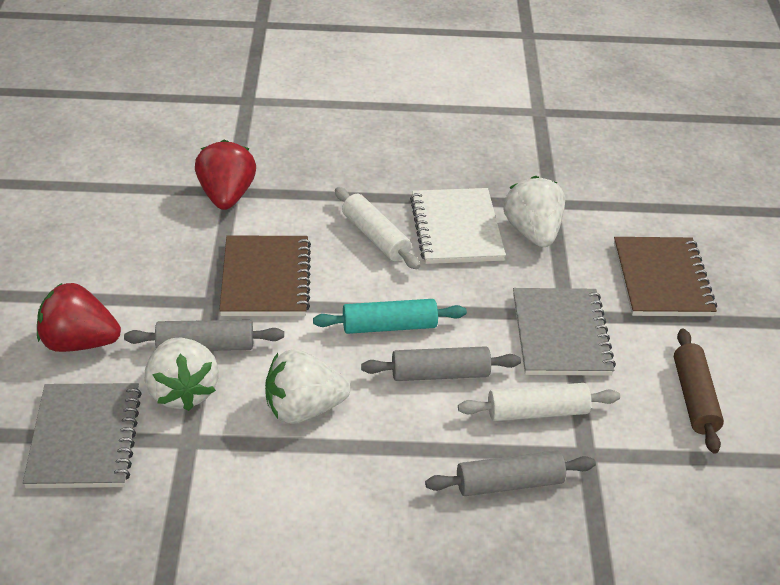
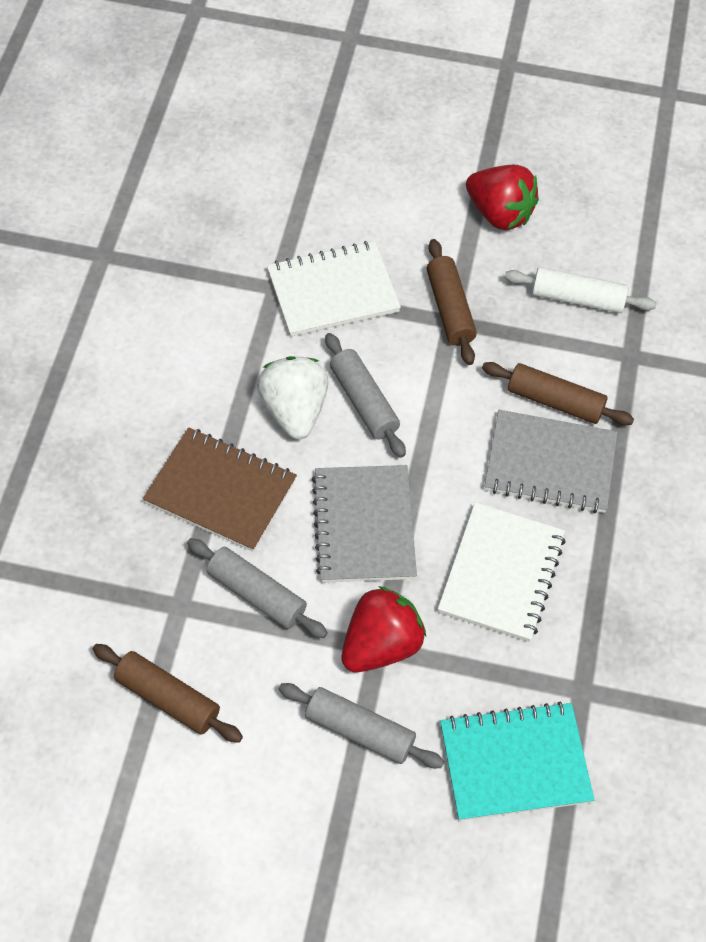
brown notebook: [219,235,311,316] [614,237,717,316] = 2 -> [143,427,297,552] = 1
brown rolling pin: [674,329,724,454] = 1 -> [93,644,243,743] [427,239,477,365] [482,362,634,425] = 3
turquoise notebook: none = 0 -> [440,702,594,821] = 1
turquoise rolling pin: [313,299,467,334] = 1 -> none = 0
white notebook: [410,188,506,264] = 1 -> [267,241,401,337] [438,502,566,642] = 2
white rolling pin: [335,187,420,269] [458,383,620,421] = 2 -> [504,267,656,313] = 1
white strawberry: [145,338,219,411] [265,350,351,424] [504,176,565,247] = 3 -> [257,356,328,439] = 1

